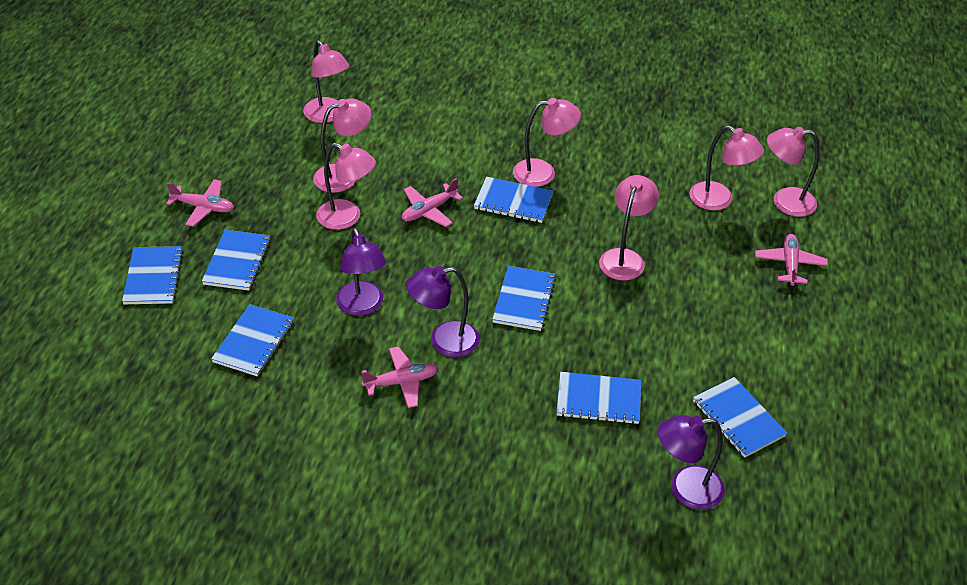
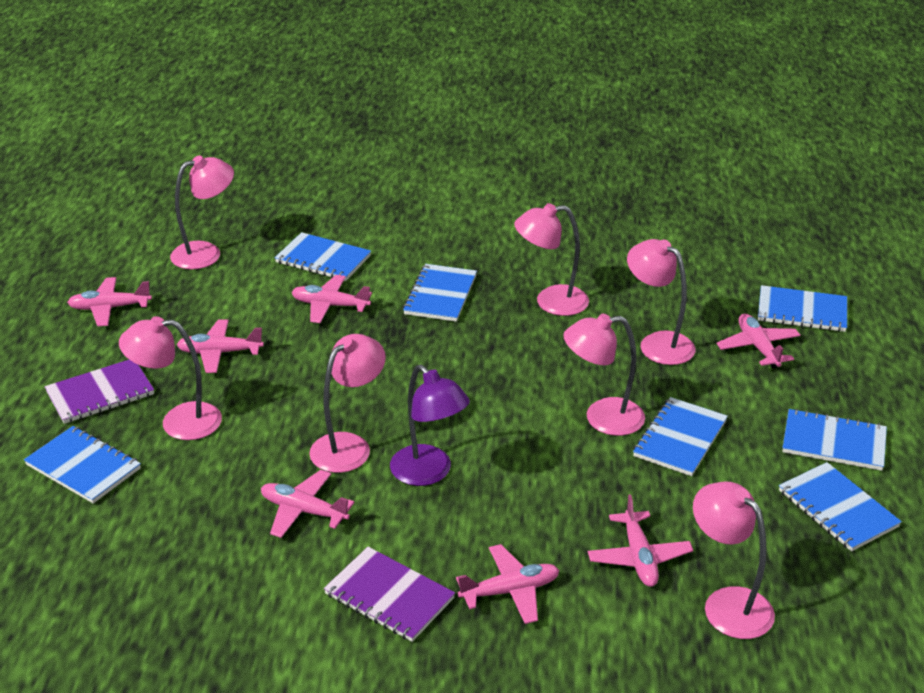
pink plane: [166,179,234,227] [361,346,439,408] [402,178,463,227] [755,234,828,286] = 4 -> [67,277,152,326] [176,319,264,373] [261,470,355,538] [292,275,372,323] [456,544,560,624] [588,494,693,587] [716,314,801,368] = 7
purple lamp: [336,228,386,316] [406,266,479,357] [658,415,725,510] = 3 -> [390,364,470,486] = 1
purple notebook: none = 0 -> [45,360,154,424] [324,547,455,642] = 2

